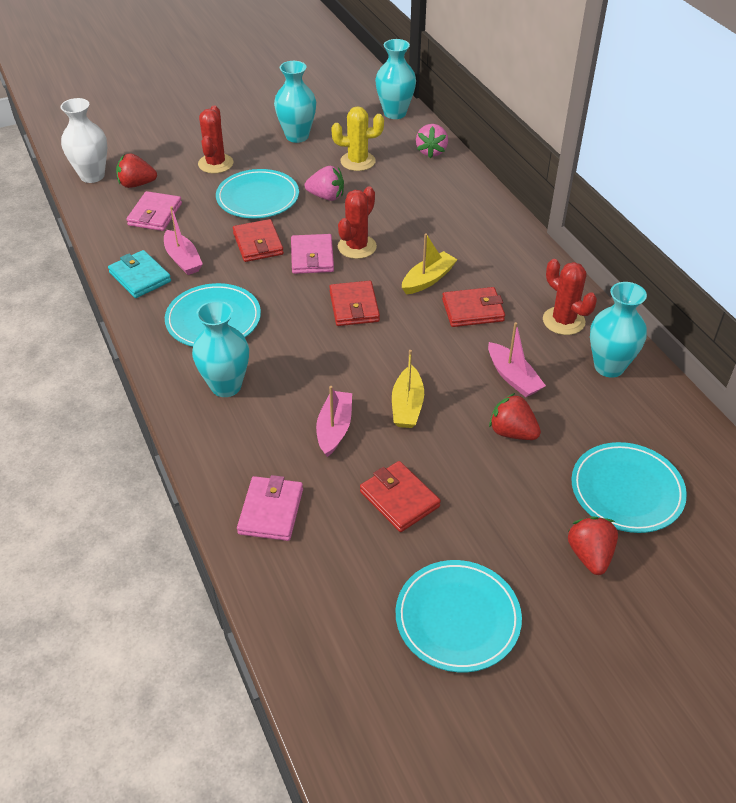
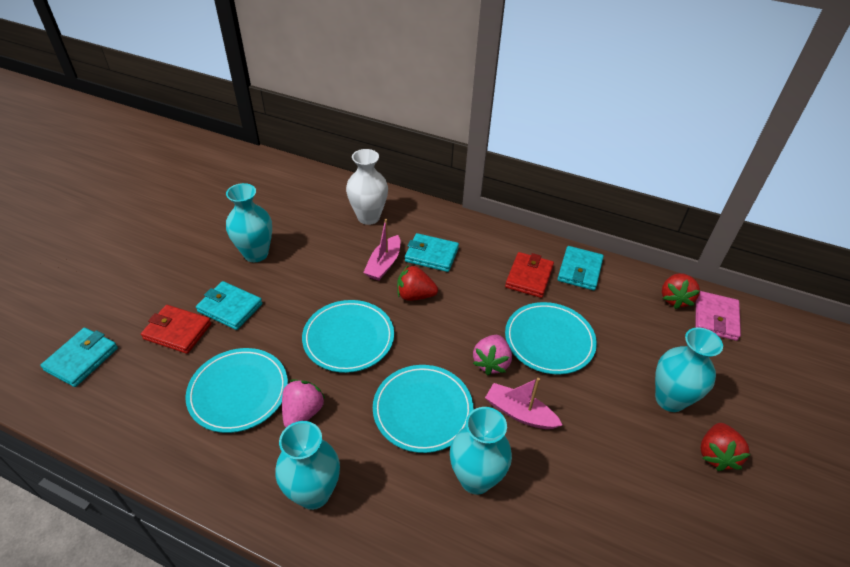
pink boat: [164,206,203,275] [316,386,352,457] [488,322,546,397] = 3 -> [363,219,401,281] [485,378,563,429] = 2
pink wallet: [126,191,182,231] [237,475,303,541] [291,234,334,274] = 3 -> [695,291,741,341] = 1
red cactus: [198,106,233,173] [338,186,377,259] [543,259,597,335] = 3 -> none = 0
red wallet: [233,219,284,262] [329,281,380,326] [360,461,441,532] [442,287,505,327] = 4 -> [141,305,211,354] [505,252,554,298] = 2
turquoise wallet: [108,250,171,298] = 1 -> [40,328,118,387] [196,281,262,330] [405,233,459,272] [558,246,604,290] = 4
yellow boat: [392,350,424,428] [402,234,458,294] = 2 -> none = 0
yellow cactus: [331,106,384,171] = 1 -> none = 0

